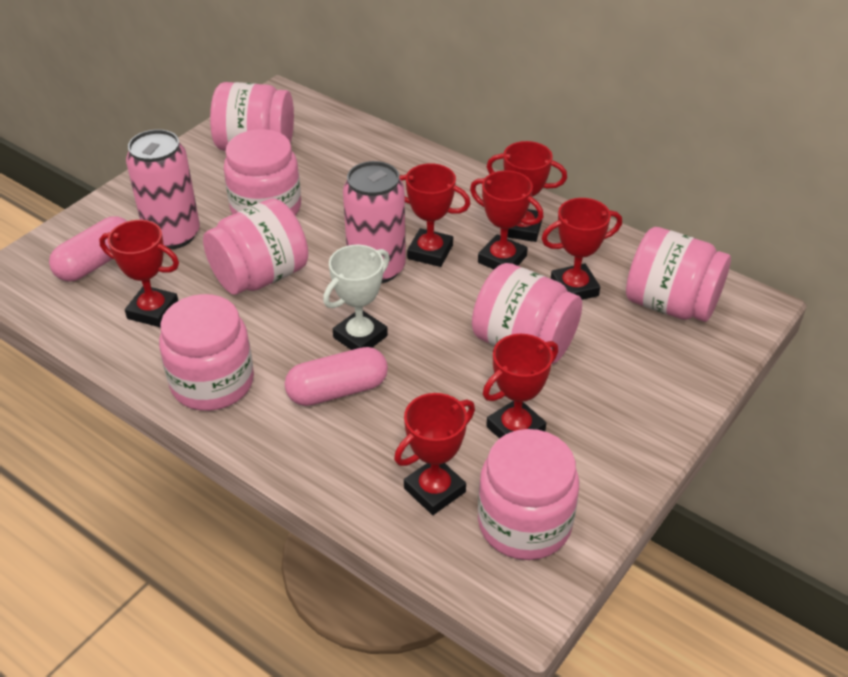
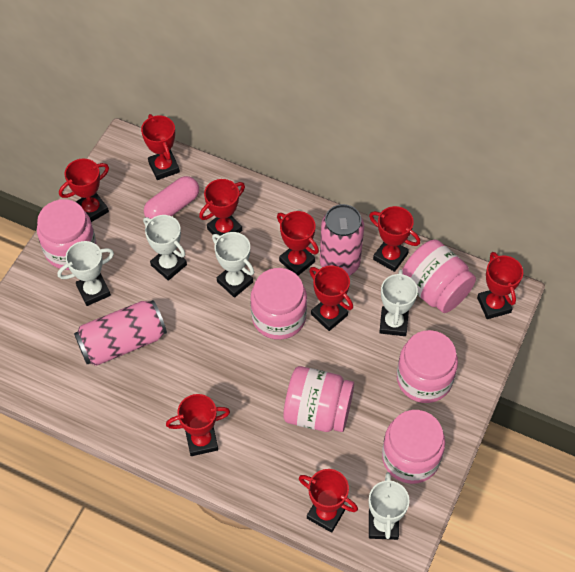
pink capsule: [49,216,127,282] [285,347,388,406] = 2 -> [144,176,199,219] = 1
pink jar: [159,294,254,411] [203,198,308,295] [210,82,294,151] [224,129,301,215] [472,263,582,364] [478,429,579,560] [626,227,731,322] = 7 -> [37,199,97,270] [250,268,307,340] [284,366,354,432] [382,410,445,484] [397,330,458,403] [402,240,476,313] = 6
red trophy: [99,220,179,327] [394,393,475,515] [399,163,471,267] [470,170,544,269] [483,334,558,439] [487,141,567,242] [542,198,622,300] = 7 -> [59,159,109,222] [141,114,180,180] [166,394,230,456] [199,179,245,236] [277,211,319,276] [299,469,358,533] [309,265,353,331] [369,206,420,272] [477,252,523,319] = 9
white trophy: [323,245,390,350] = 1 -> [57,241,114,306] [143,215,187,281] [212,232,254,298] [369,472,410,540] [379,269,418,336] = 5

